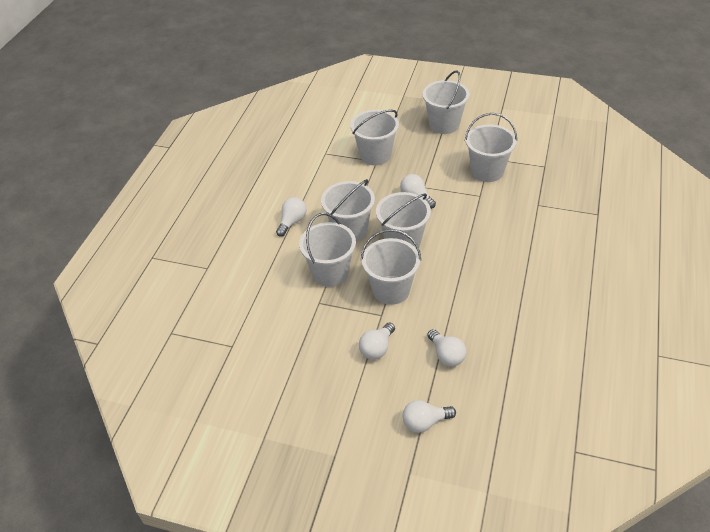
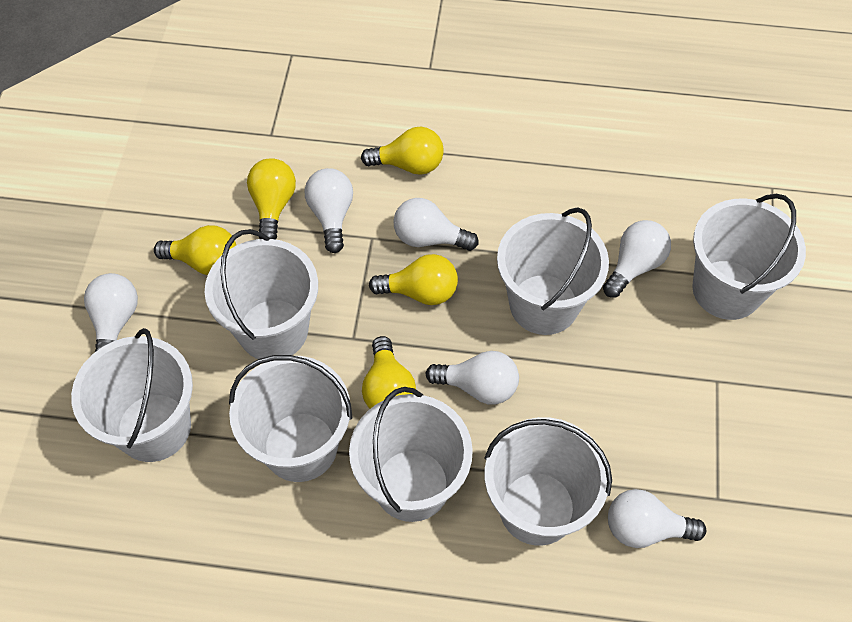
white light bulb: [276,197,307,237] [359,323,395,360] [400,174,436,209] [403,400,456,433] [427,329,466,367] = 5 -> [84,273,138,352] [305,168,353,253] [393,198,479,251] [425,351,519,405] [603,220,671,298] [608,489,706,548] = 6
yellow light bulb: none = 0 -> [154,225,236,275] [247,158,296,240] [361,127,444,175] [362,336,416,409] [369,254,458,305] = 5

